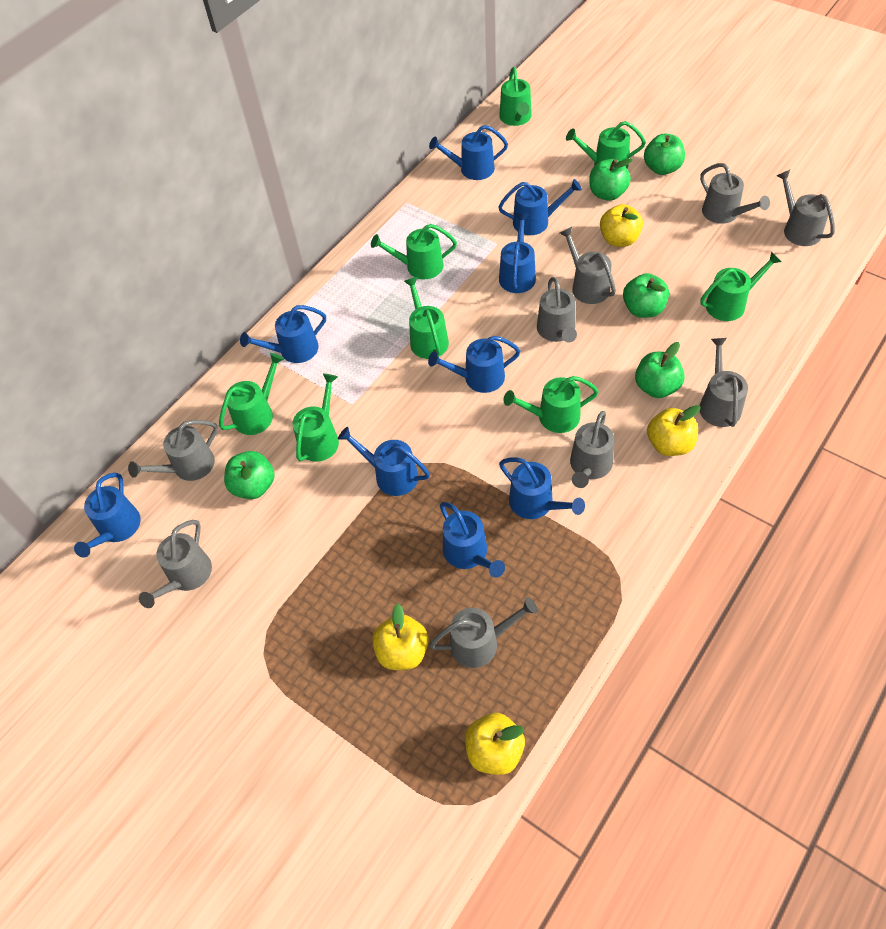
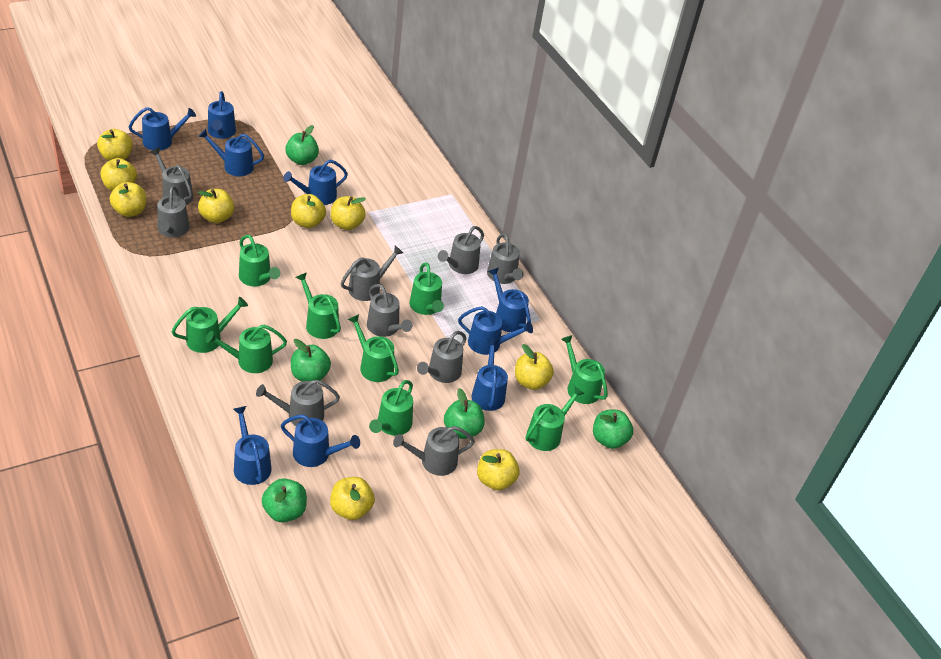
green watering can: [219,353,284,435] [292,374,339,462] [371,224,457,279] [404,277,449,359] [499,67,532,126] [504,376,599,433] [566,121,646,169] [700,252,782,321] = 8 -> [171,297,248,353] [205,325,287,373] [239,235,280,287] [296,272,341,339] [348,314,399,382] [369,380,413,436] [409,262,444,315] [526,386,585,451] [561,335,608,404] = 9
yellow apple: [372,604,429,670] [465,713,525,775] [600,204,643,247] [647,405,700,456] = 4 -> [97,129,133,161] [100,158,137,191] [109,182,146,217] [198,189,234,223] [291,194,326,228] [330,477,375,520] [331,196,366,230] [477,449,519,491] [515,344,554,390] = 9

